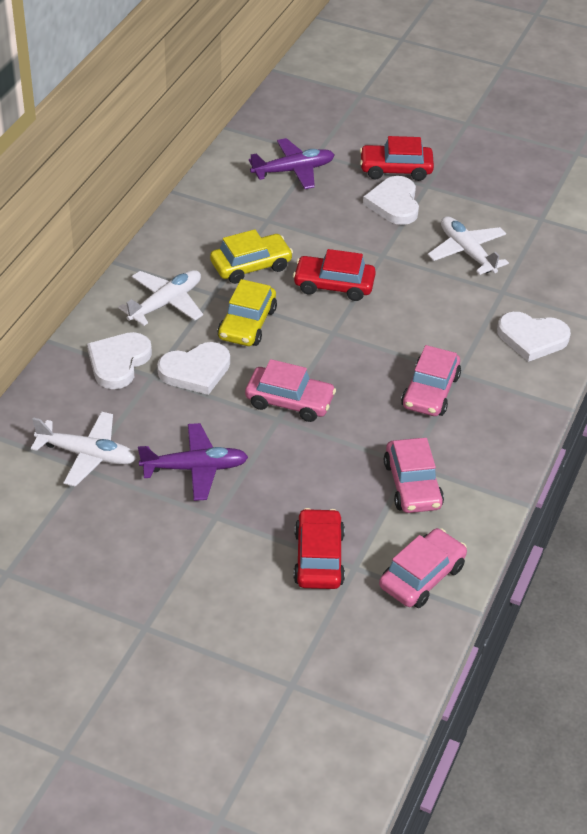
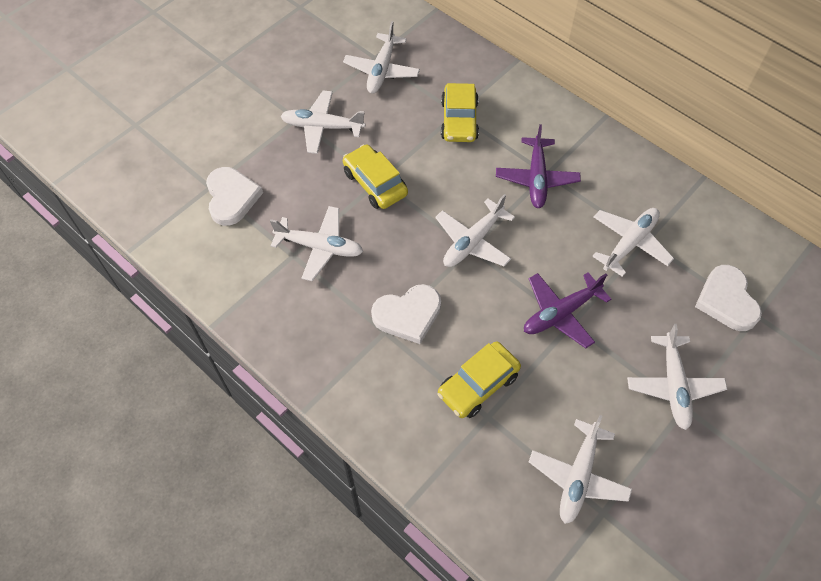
pink car: [245,359,336,422] [379,528,467,608] [384,438,444,513] [401,345,461,416] = 4 -> none = 0
red car: [293,249,376,301] [293,508,345,589] [360,136,434,181] = 3 -> none = 0
white heart: [87,332,152,389] [157,342,230,395] [363,176,419,225] [497,312,571,362] = 4 -> [206,167,263,226] [371,284,441,344] [695,265,762,331] = 3
white plane: [31,411,137,487] [118,270,203,326] [427,216,509,275] = 3 -> [270,206,363,281] [281,90,365,154] [343,21,420,94] [435,194,515,267] [529,415,632,524] [592,208,674,277] [627,324,727,430] = 7
yellow car: [210,229,293,284] [217,279,277,346] = 2 -> [343,144,408,209] [438,341,521,418] [441,83,479,142] = 3

